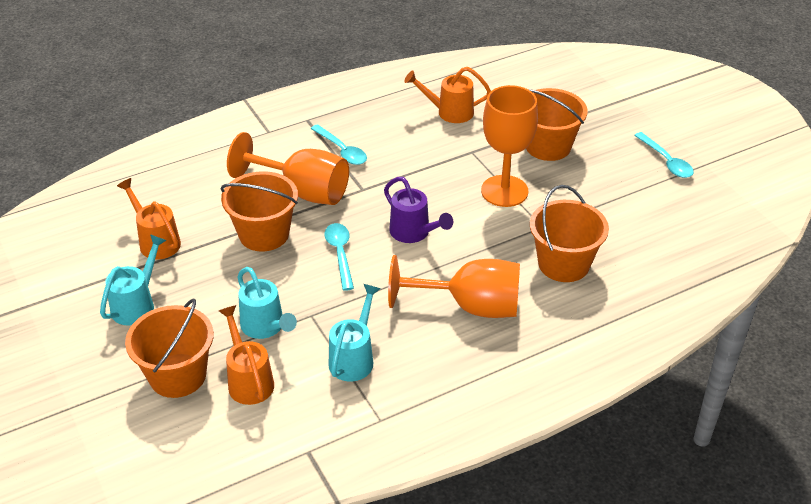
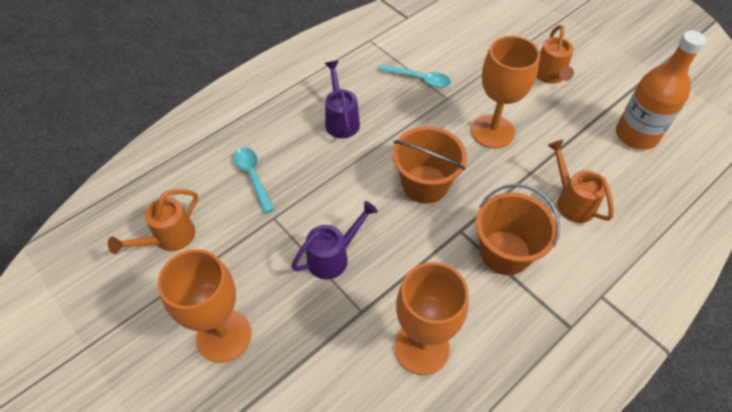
orange bottle: none = 0 -> [616,31,706,150] = 1
orange bucket: [125,299,214,398] [220,171,298,252] [526,88,588,161] [530,185,609,282] = 4 -> [392,126,467,203] [476,184,560,275] = 2
purple watering can: [384,177,453,243] = 1 -> [291,201,378,279] [325,61,360,138] = 2
turquoise spoon: [311,124,367,165] [325,223,354,291] [634,132,694,178] = 3 -> [234,147,274,213] [379,65,451,88] = 2
turquoise watering can: [100,234,166,326] [237,267,297,339] [328,284,381,381] = 3 -> none = 0

